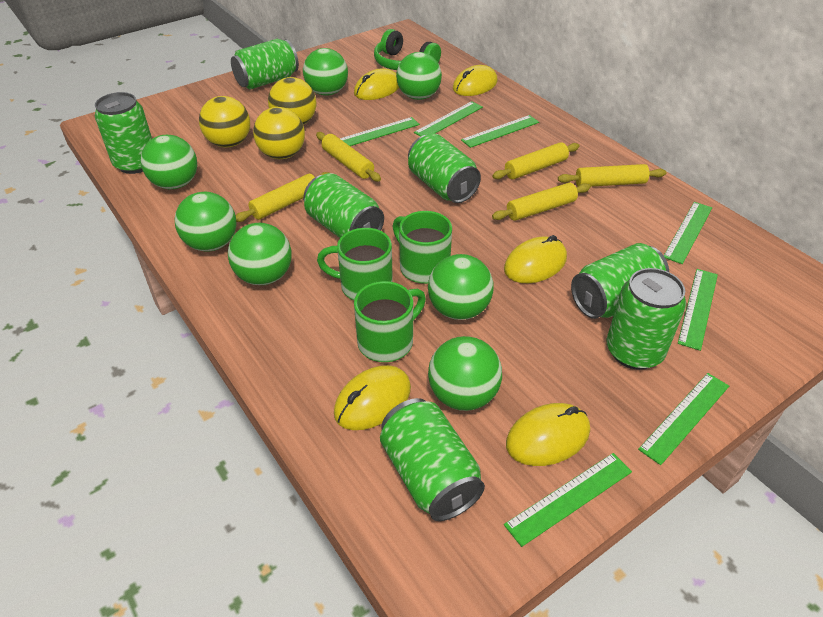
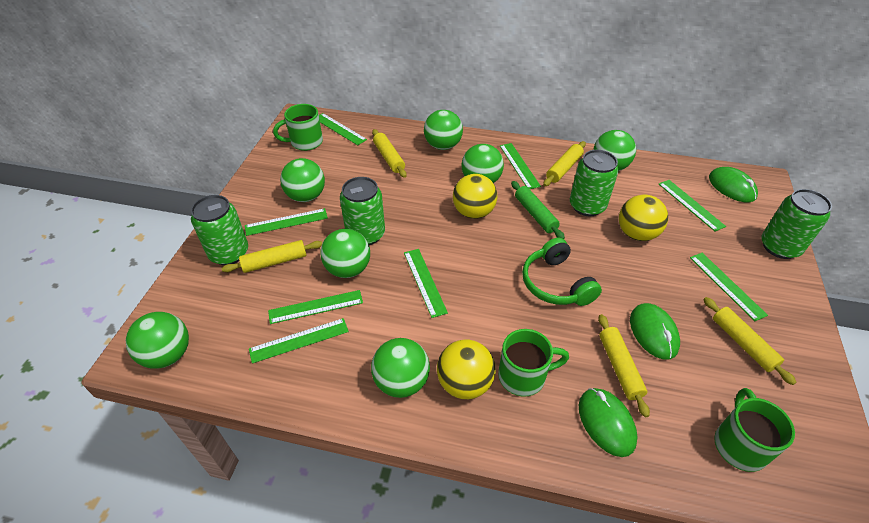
green can: [95,92,152,174] [231,39,299,89] [303,173,384,238] [380,398,485,521] [408,134,481,203] [571,243,669,319] [606,268,686,370] = 7 -> [191,195,248,265] [340,177,385,245] [570,150,619,216] [761,189,832,259] = 4
green mouse: none = 0 -> [579,388,638,457] [630,303,680,360] [709,167,758,202] = 3
green rolling pin: none = 0 -> [511,181,565,239] = 1
green ruler: [340,117,420,146] [414,101,483,136] [461,115,539,148] [504,453,632,547] [638,373,729,465] [664,202,712,264] [678,269,718,351] = 7 -> [245,208,328,236] [249,318,349,364] [268,290,363,324] [319,113,367,145] [404,249,448,318] [500,143,541,189] [659,180,726,231] [690,253,768,321] = 8
yellow mouse: [334,365,411,430] [354,68,399,100] [453,65,498,96] [504,235,567,283] [506,403,590,466] = 5 -> none = 0

